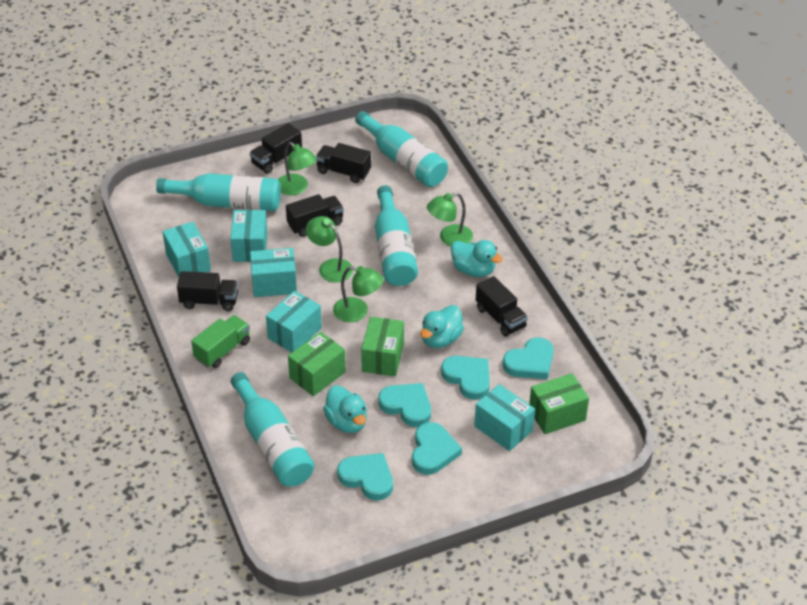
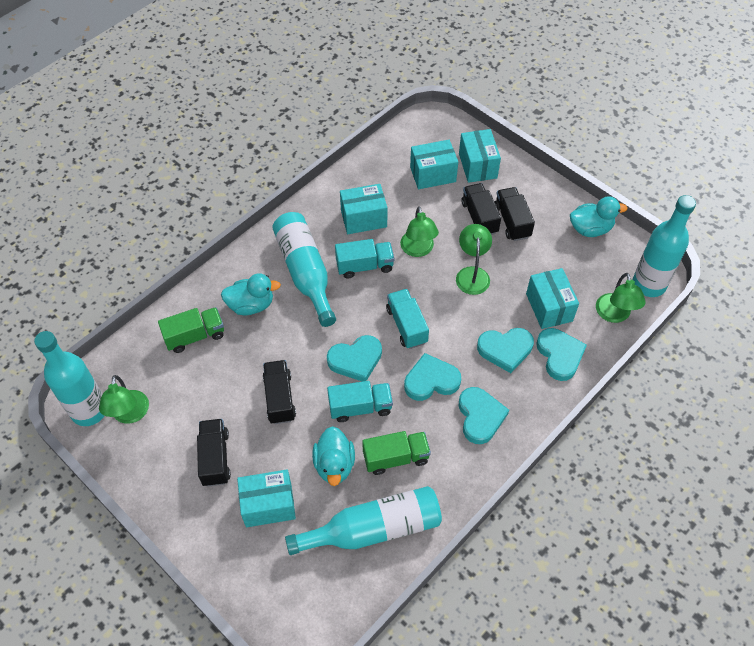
black truck: [177,271,238,311] [250,123,302,174] [286,194,344,237] [316,143,371,183] [476,276,528,337] = 5 -> [197,419,231,487] [263,360,296,424] [461,183,501,235] [495,187,535,241] = 4
green box: [288,332,346,396] [361,317,404,376] [529,373,589,434] = 3 -> none = 0
green truck: [191,315,250,368] = 1 -> [158,307,224,353] [362,431,431,475] = 2
turquoise truck: none = 0 -> [327,381,393,422] [335,239,394,279] [386,289,429,349] = 3

